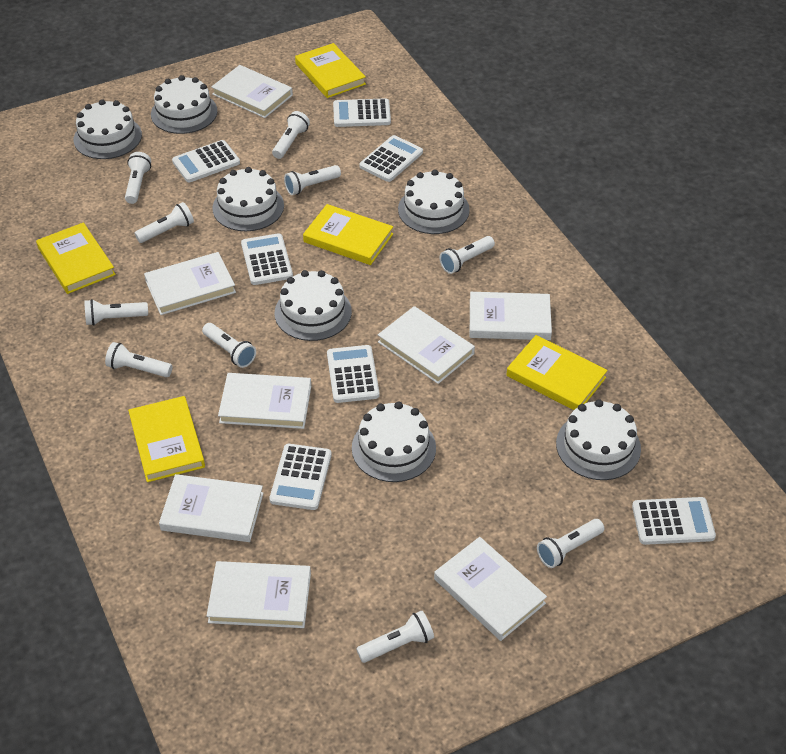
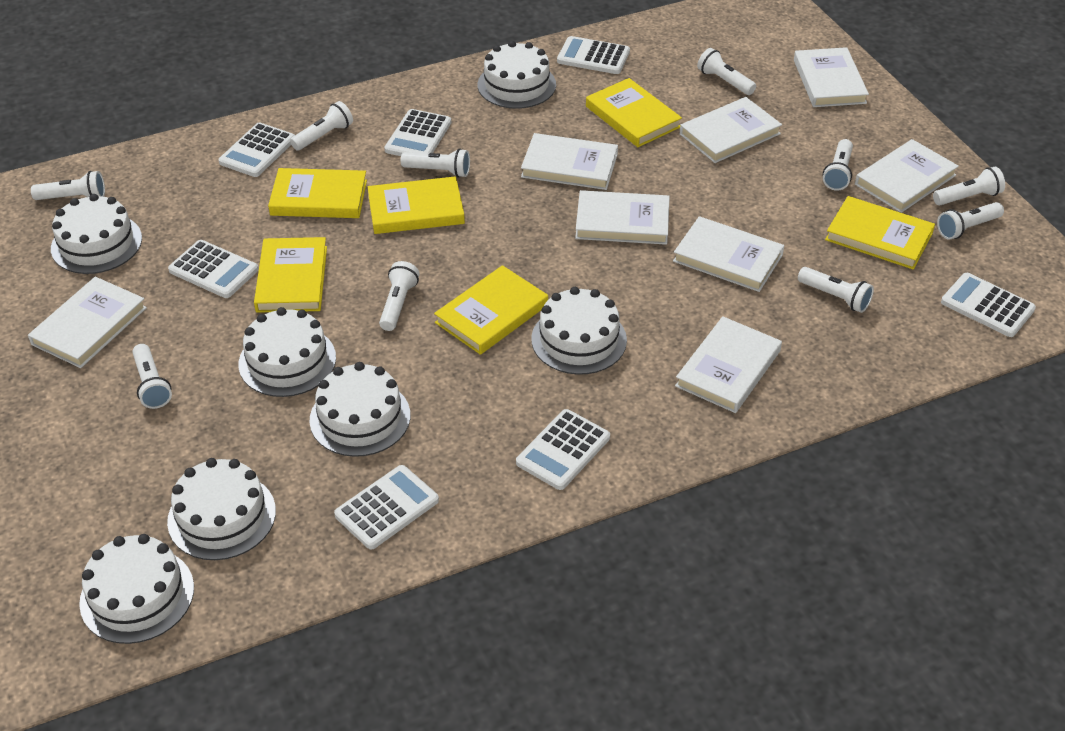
yellow book: [36,222,116,294] [128,396,205,482] [295,43,366,98] [303,204,393,265] [507,335,608,410] = 5 -> [254,237,327,313] [268,168,367,218] [368,176,465,234] [434,265,548,355] [586,78,682,147] [825,196,935,269] = 6

